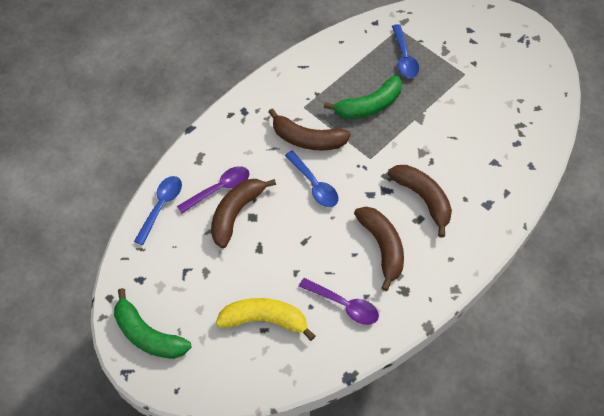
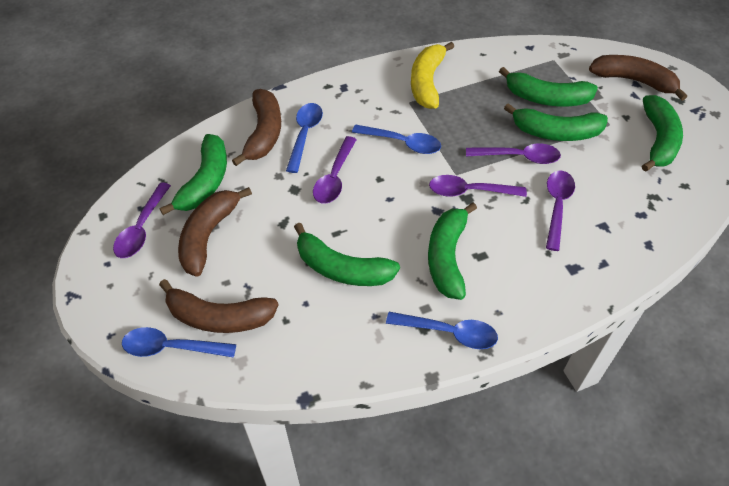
blue spoon: [134,176,182,245] [285,151,338,207] [392,24,419,78] = 3 -> [122,327,236,358] [286,103,323,173] [352,124,441,154] [386,312,498,349] = 4
green banana: [114,288,191,359] [324,75,402,119] = 2 -> [160,134,227,215] [294,223,400,286] [428,203,477,300] [499,67,598,107] [504,103,608,141] [642,95,683,172] = 6
purple spoon: [177,166,249,213] [299,278,379,325] = 2 -> [113,182,171,258] [313,136,357,204] [429,175,527,197] [466,143,561,164] [546,171,575,251] = 5

